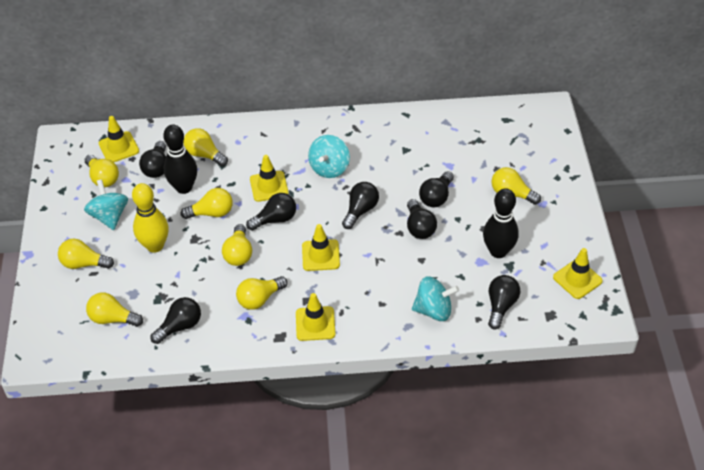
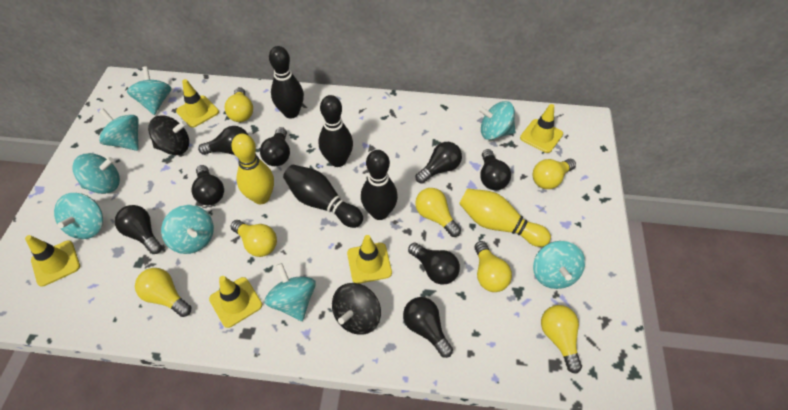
black bowling pin: [163,125,197,194] [483,188,519,258] = 2 -> [269,46,304,118] [283,165,363,228] [319,95,353,167] [361,150,398,220] = 4
black light bulb: [139,141,166,178] [151,297,201,344] [246,193,296,231] [342,182,379,229] [407,199,437,239] [419,171,454,208] [488,275,520,329] = 7 -> [115,205,162,254] [191,165,224,205] [198,126,248,155] [260,127,290,166] [403,297,453,358] [408,242,460,285] [416,142,462,184] [480,149,511,190] = 8
black spinning top: none = 0 -> [148,115,189,155] [332,283,381,335] = 2
turquoise spinning top: [84,179,128,230] [308,135,350,178] [412,276,459,321] = 3 -> [54,193,103,239] [72,153,120,194] [99,108,139,151] [127,66,171,115] [161,205,214,254] [265,263,316,321] [478,101,515,140] [533,241,585,289] = 8
yellow bowling pin: [132,183,169,253] = 1 -> [231,134,274,204] [459,188,551,247] = 2
yellow light bulb: [58,239,114,269] [85,155,119,187] [86,293,143,327] [181,188,233,219] [183,128,228,166] [222,224,252,266] [236,276,288,310] [491,167,541,205] = 8 -> [135,268,191,317] [225,87,253,122] [231,220,277,257] [415,188,461,237] [474,241,512,292] [533,159,576,189] [541,305,582,374] = 7

